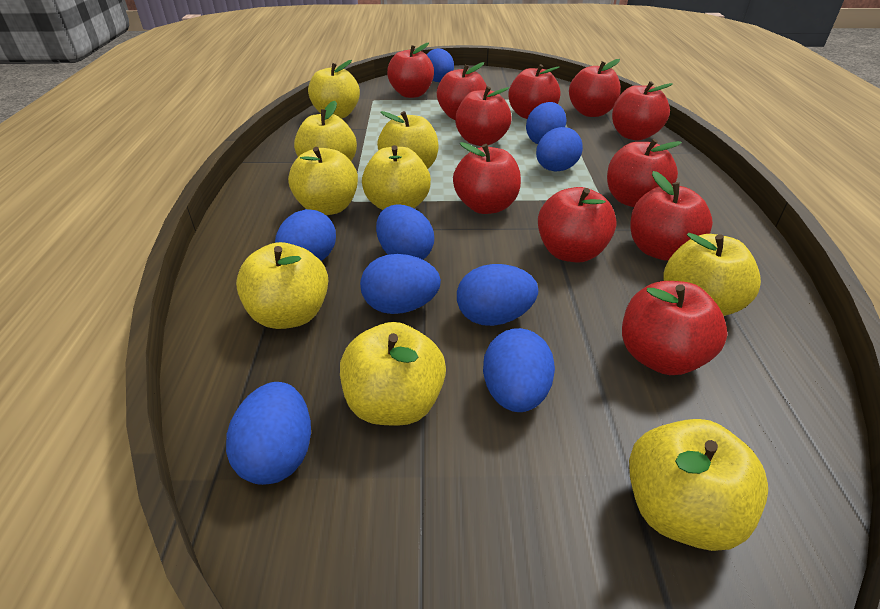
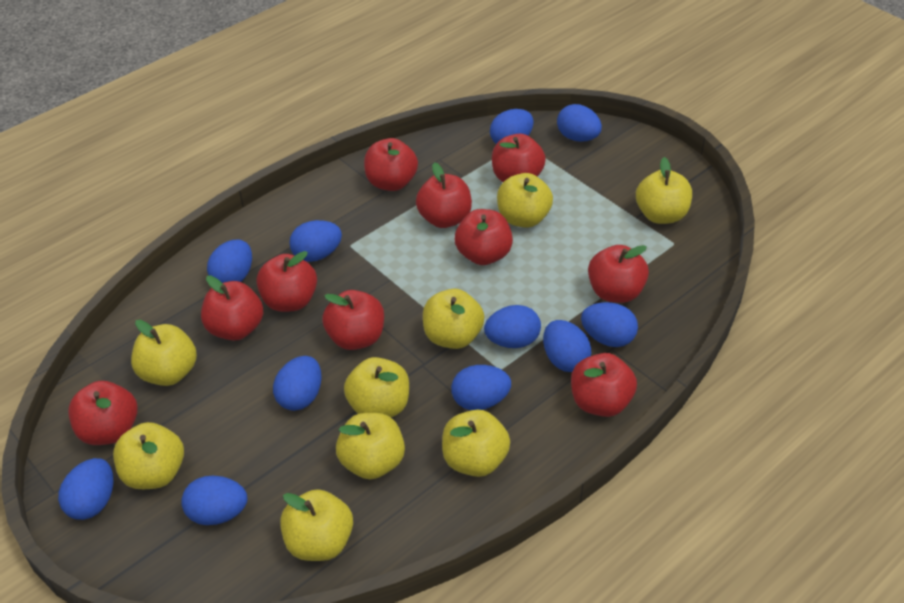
blue egg: [226,382,311,485] [275,209,336,261] [360,254,441,314] [376,205,434,260] [427,48,454,82] [457,264,538,326] [483,328,555,412] [526,102,567,144] [536,127,583,172] = 9 -> [58,458,114,520] [181,476,247,525] [207,239,252,283] [273,356,322,411] [289,220,342,262] [451,365,511,410] [484,305,541,348] [490,109,534,144] [543,320,591,372] [557,104,602,142] [581,302,638,347] = 11
red apple: [387,42,434,98] [437,62,487,120] [453,142,521,214] [455,86,512,146] [508,64,561,119] [538,187,617,263] [569,59,621,117] [607,139,682,207] [612,81,673,141] [622,281,728,375] [630,171,713,261] = 11 -> [68,381,138,445] [201,276,263,341] [256,251,317,312] [322,290,384,350] [364,138,418,191] [416,162,472,228] [455,209,513,265] [492,134,546,182] [571,353,637,417] [588,245,649,303] = 10

